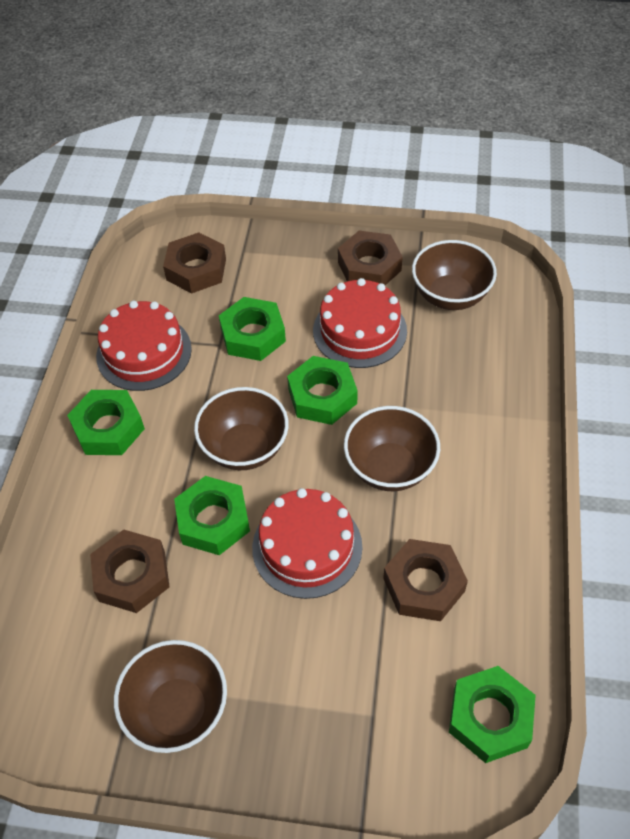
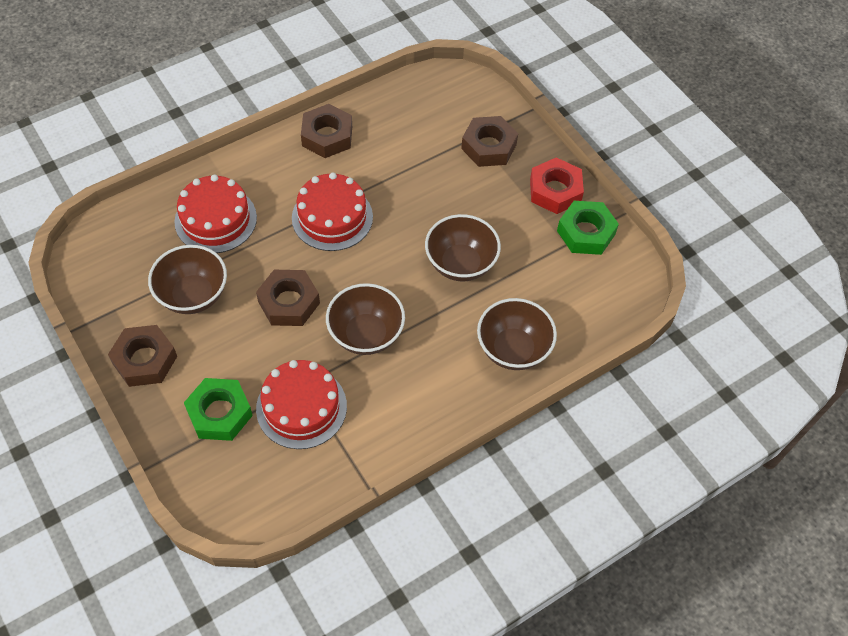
green nut: [67,390,145,455] [174,476,250,555] [219,297,286,361] [287,356,358,425] [449,666,536,763] = 5 -> [184,378,253,441] [557,201,619,255] = 2
red nut: none = 0 -> [530,157,584,214] = 1

